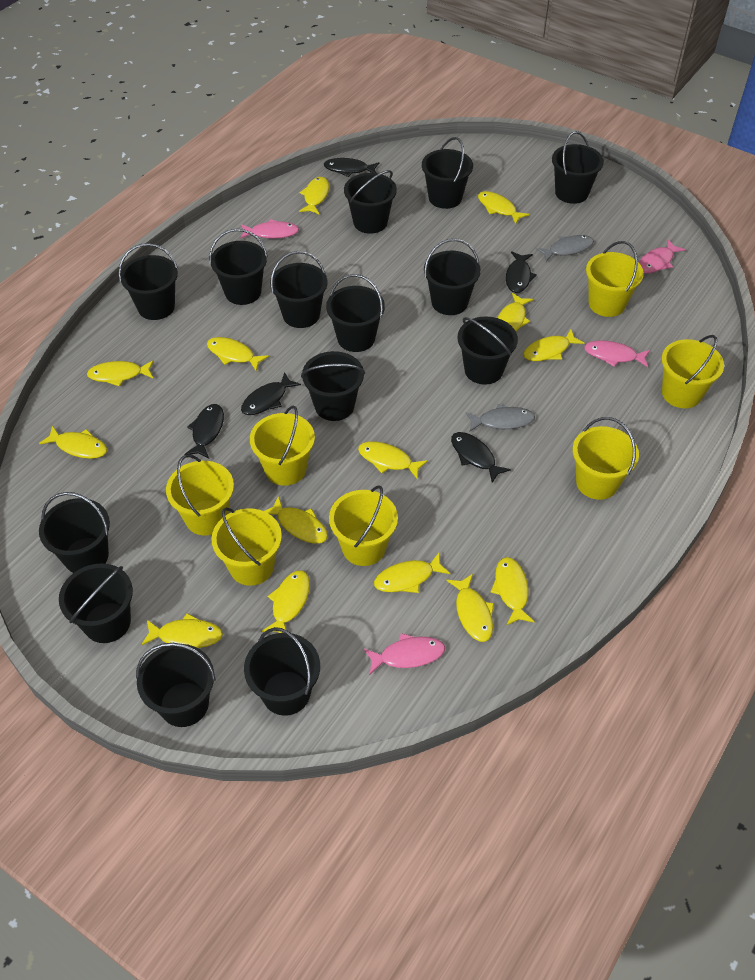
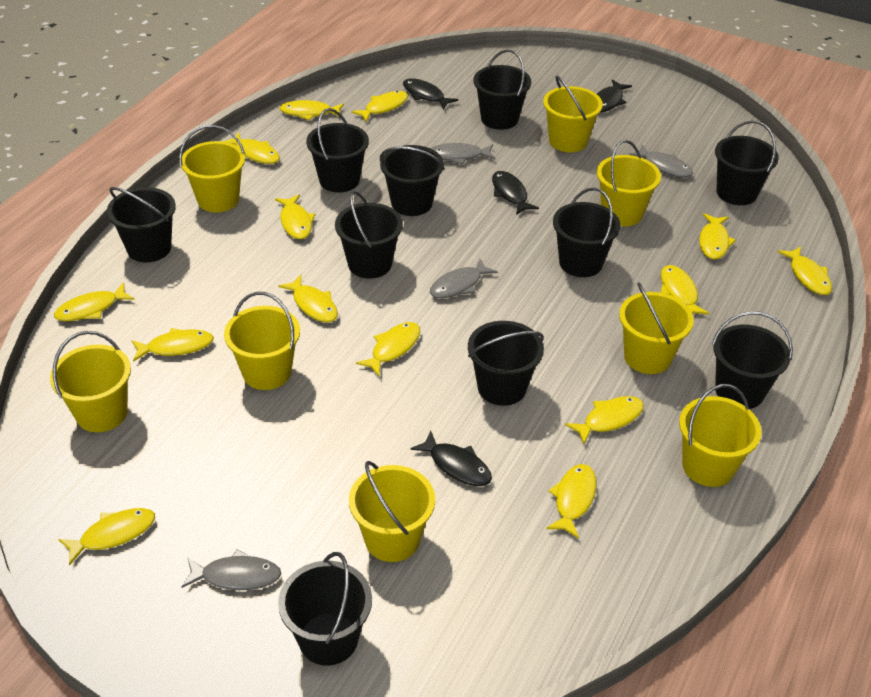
black bucket: [39,492,110,573] [59,563,133,643] [119,243,178,320] [136,643,216,727] [209,229,268,305] [244,627,320,716] [270,251,327,328] [301,351,365,421] [326,274,385,352] [344,170,397,234] [422,137,473,209] [424,239,481,315] [457,317,518,385] [552,131,604,204] = 14 -> [107,187,176,262] [278,552,372,666] [306,108,369,192] [335,191,403,279] [380,145,445,216] [468,321,544,406] [473,49,531,130] [553,188,621,277] [712,311,793,409] [715,120,779,205] = 10
black fish: [185,404,224,459] [241,372,301,415] [324,158,379,177] [451,432,511,483] [506,251,537,293] = 5 -> [403,78,458,109] [411,431,492,486] [492,171,539,215] [597,79,632,112] = 4
grey fish: [466,404,535,432] [536,235,594,262] = 2 -> [182,550,281,590] [430,259,498,298] [431,143,495,164] [629,144,693,178] = 4
pink fish: [240,219,299,239] [364,633,445,674] [584,340,650,367] [639,239,686,273] = 4 -> none = 0
yellow bucket: [166,454,234,535] [211,508,282,586] [250,406,315,486] [329,485,398,566] [572,417,639,500] [586,241,644,317] [661,335,724,408] = 7 -> [50,331,131,432] [179,125,245,212] [224,292,300,390] [349,461,435,562] [543,75,603,152] [597,140,661,226] [619,282,694,374] [679,384,762,487] = 8

